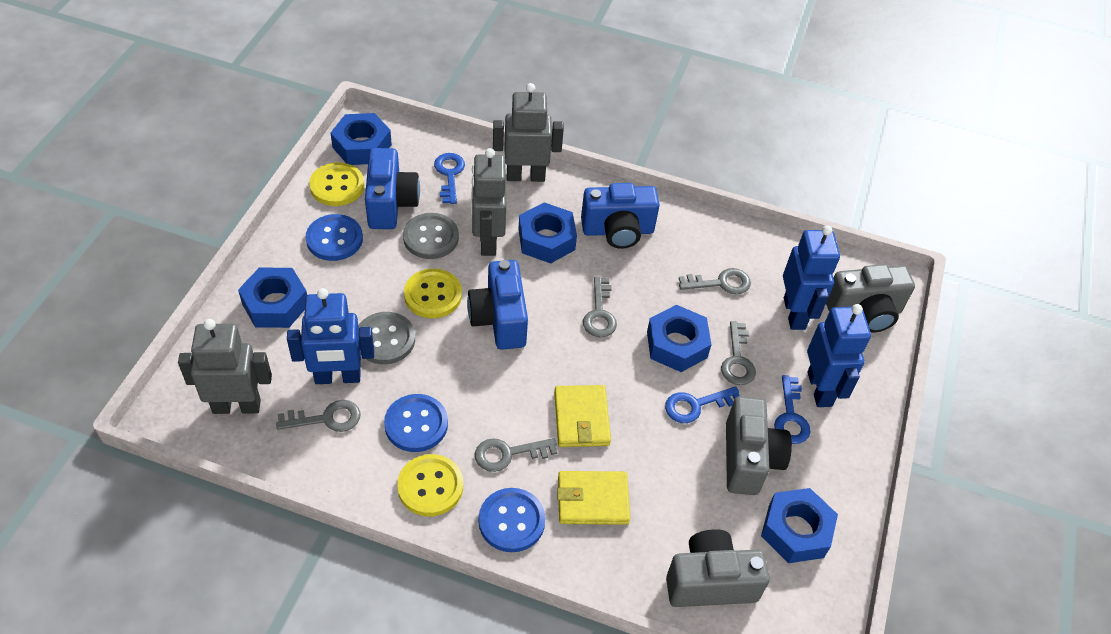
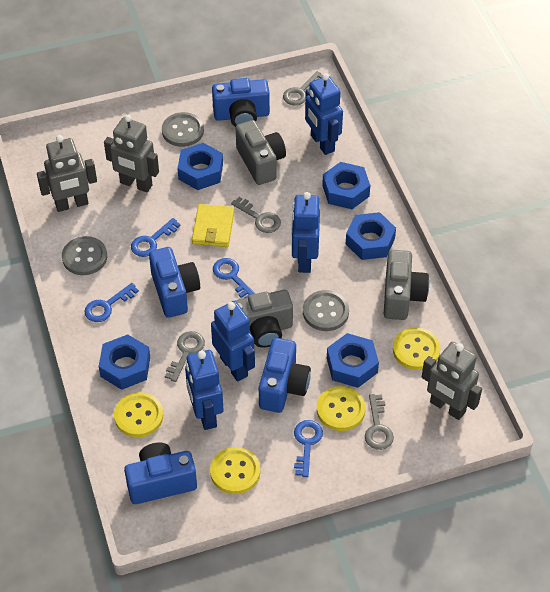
blue button: [306,214,363,261] [384,394,448,452] [479,488,546,552] = 3 -> none = 0
blue camera: [365,148,420,229] [467,260,528,350] [581,183,660,249] = 3 -> [124,443,197,504] [149,247,200,318] [212,78,270,127] [259,338,311,413] = 4
blue key: [434,153,465,204] [665,386,740,423] [774,375,811,444] = 3 -> [84,283,139,322] [131,218,181,257] [213,258,255,298] [294,420,323,477] = 4
blue robot: [287,288,374,384] [783,225,840,330] [807,304,871,407] = 3 -> [185,350,223,430] [211,301,255,382] [291,192,320,273] [305,73,343,155] = 4
grey button: [358,312,415,364] [403,213,459,259] = 2 -> [62,236,107,275] [162,112,204,147] [303,290,349,331] = 3
grey key: [276,400,360,432] [475,438,557,472] [583,277,617,337] [679,268,751,294] [721,321,756,385] = 5 -> [165,331,205,382] [231,197,281,233] [283,71,322,106] [365,394,394,450] = 4
yellow button: [309,162,364,206] [397,454,463,516] [404,269,462,318] = 3 -> [114,392,163,437] [210,447,260,494] [317,386,365,431] [393,327,441,370] = 4
yellow wallet: [554,385,611,447] [557,471,630,525] = 2 -> [192,204,235,247] = 1

